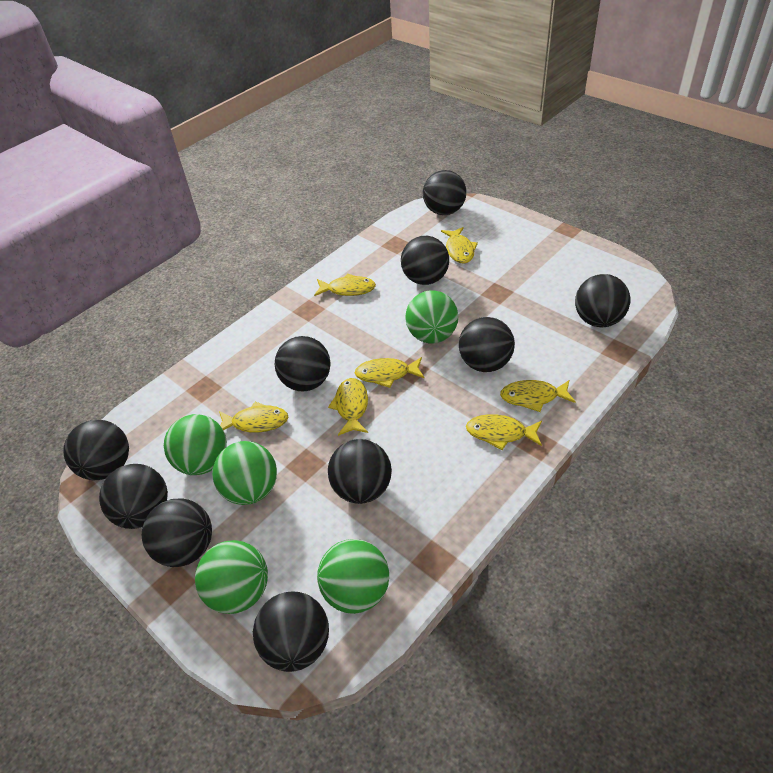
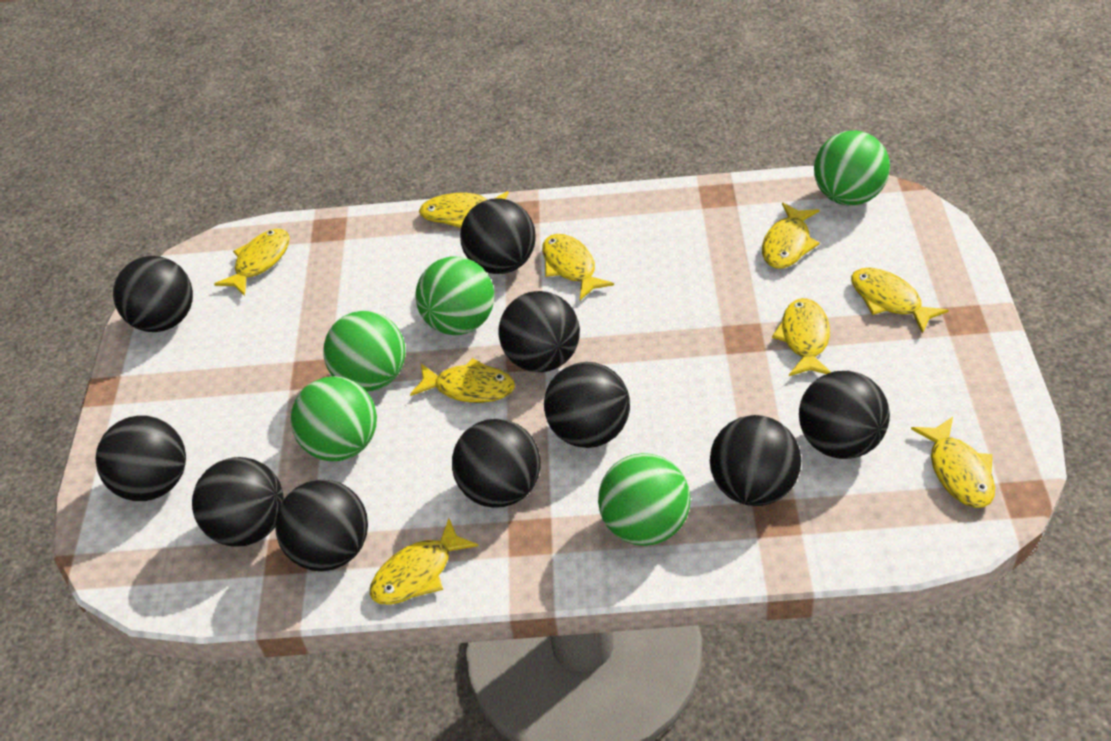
yellow fish: [219,402,288,433] [314,273,376,296] [328,378,368,436] [355,357,425,388] [441,227,478,263] [466,414,542,450] [500,380,576,412] = 7 -> [214,229,290,296] [370,518,478,605] [410,358,515,403] [419,191,508,228] [542,234,614,300] [762,203,820,269] [772,298,831,376] [851,268,949,334] [911,417,995,508] = 9

